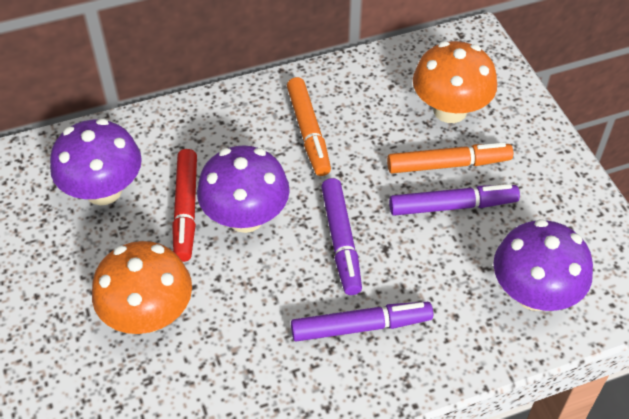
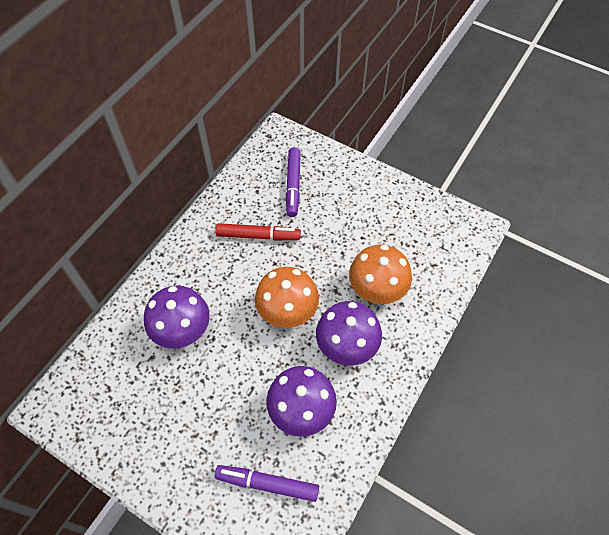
orange marker: [287,77,331,176] [387,142,513,173] = 2 -> none = 0
purple marker: [291,302,433,342] [321,178,362,295] [389,184,520,216] = 3 -> [214,465,319,502] [286,147,301,217] = 2

